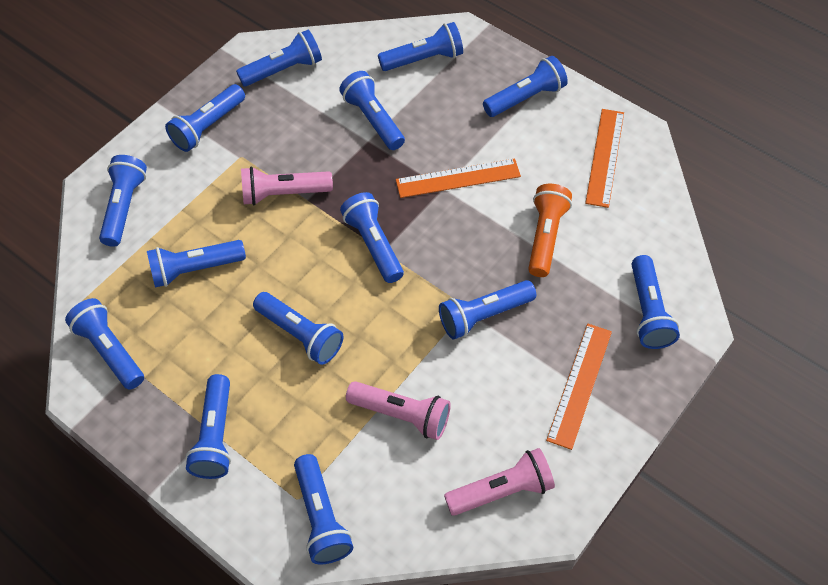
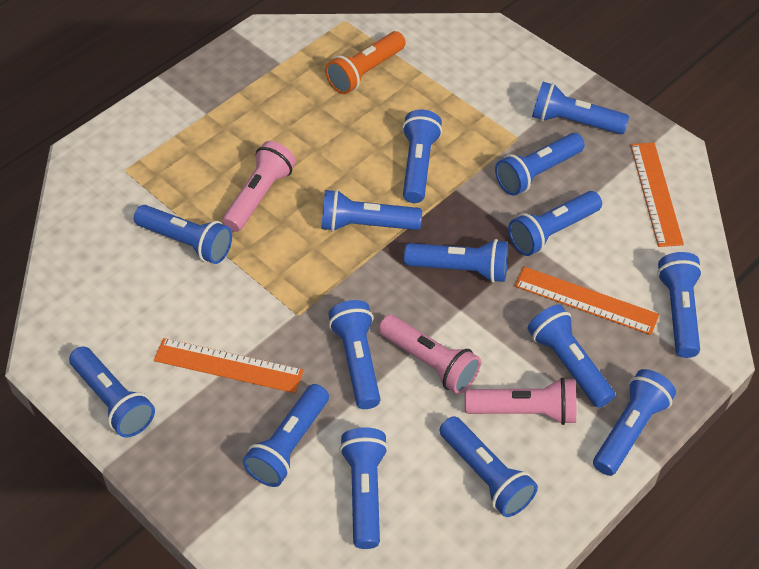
blue flashlight: [65,298,144,390] [99,155,147,247] [147,240,246,287] [165,84,245,152] [185,374,231,479] [236,30,322,86] [253,292,344,365] [294,454,353,565] [339,71,405,150] [340,192,404,283] [378,22,463,71] [439,280,536,339] [483,56,568,117] [631,255,680,349] = 14 -> [69,346,155,437] [134,205,232,264] [243,384,329,487] [321,189,422,232] [328,300,381,409] [339,428,388,549] [402,110,442,203] [404,239,508,283] [439,416,538,517] [495,133,585,196] [508,191,602,256] [528,304,615,408] [532,82,629,134] [593,369,676,476] [657,252,703,358] = 15

